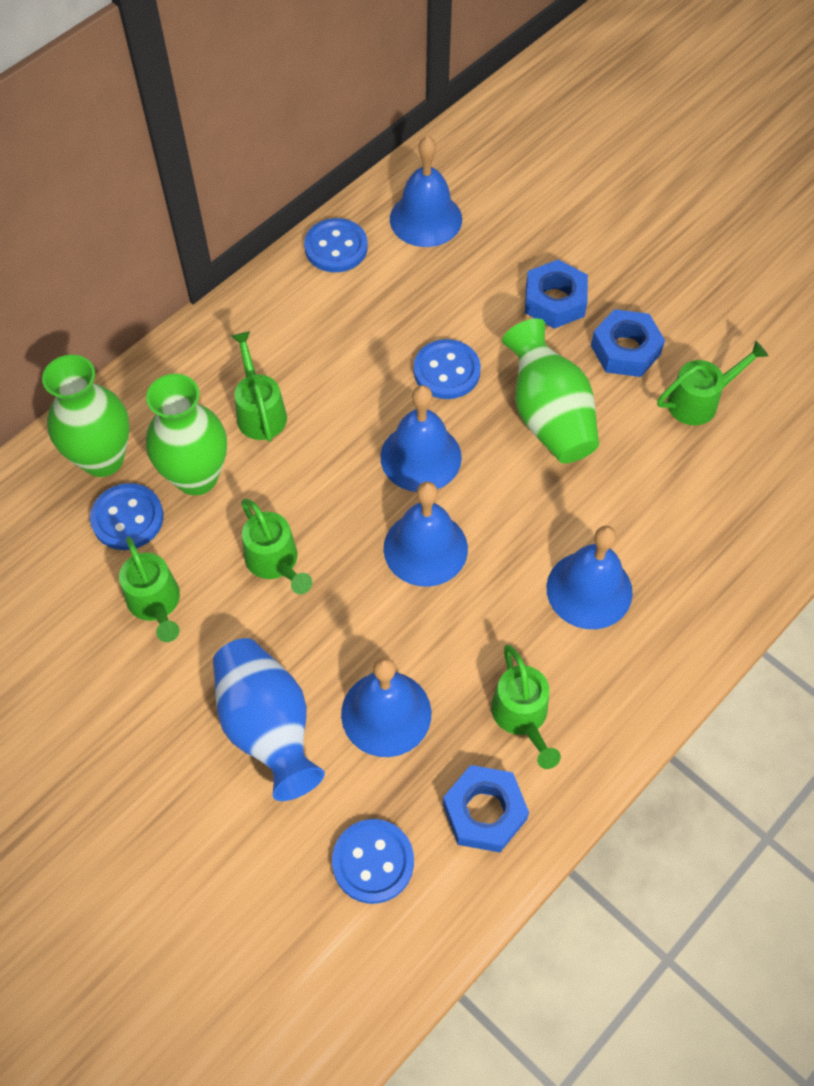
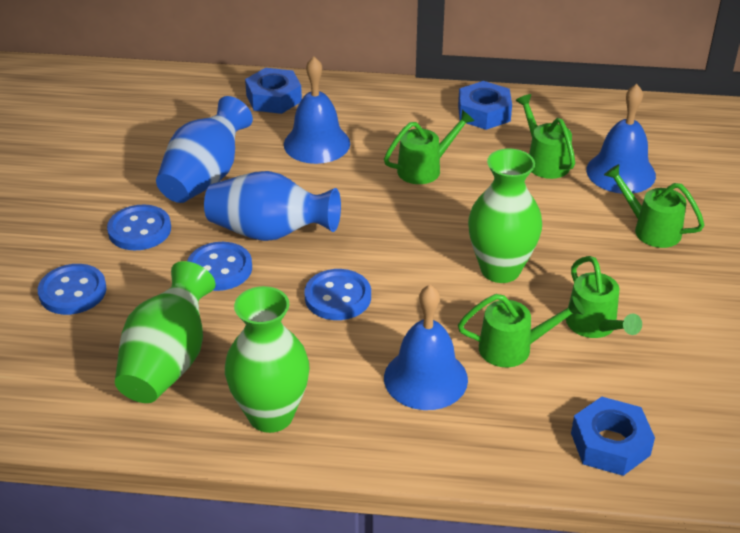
blue bell: [341,657,431,757] [380,385,462,492] [384,482,468,587] [390,136,462,247] [546,526,633,629] = 5 -> [284,56,350,164] [384,285,468,410] [586,84,656,194] = 3
blue vase: [213,638,325,801] = 1 -> [156,96,253,203] [204,171,341,241] = 2

